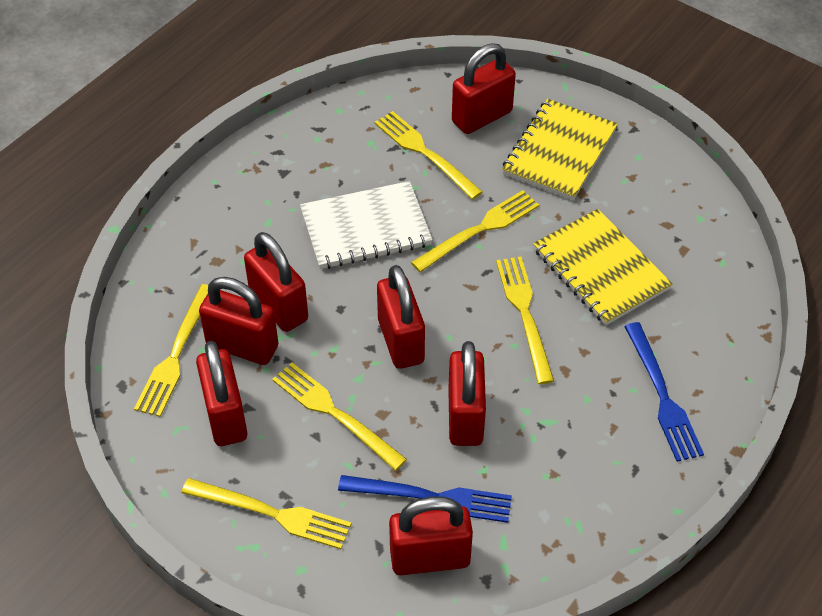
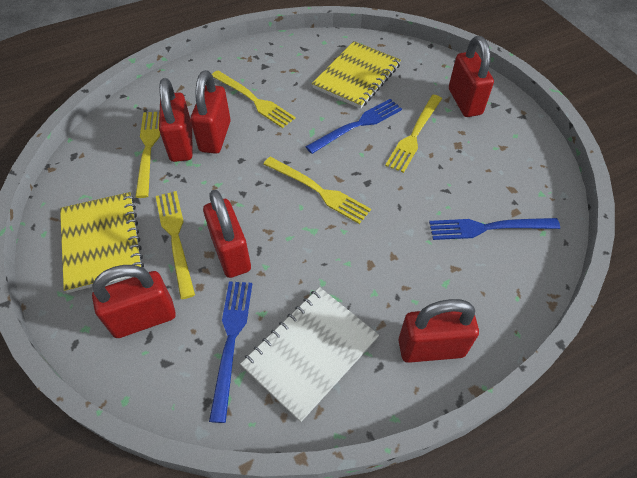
blue fork: [338,475,512,523] [624,322,704,462] = 2 -> [209,282,252,423] [305,99,402,154] [429,218,560,240] = 3
red padlock: [196,341,247,446] [199,277,278,365] [244,232,308,332] [377,265,425,369] [389,496,473,575] [448,341,486,446] [452,43,516,134] = 7 -> [92,265,176,338] [159,78,193,162] [191,70,231,154] [203,190,251,278] [399,299,479,363] [449,36,494,117] = 6
yellow fork: [134,284,208,417] [181,478,351,549] [272,363,407,471] [374,111,483,200] [411,190,539,272] [496,257,554,384] = 6 -> [135,111,160,198] [156,191,195,299] [212,71,296,128] [263,157,371,224] [385,95,442,173] = 5

